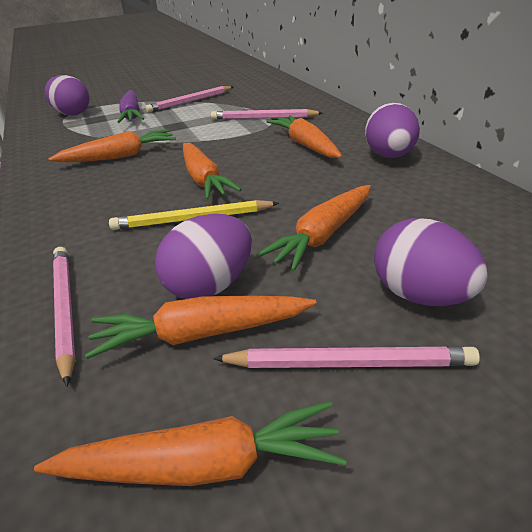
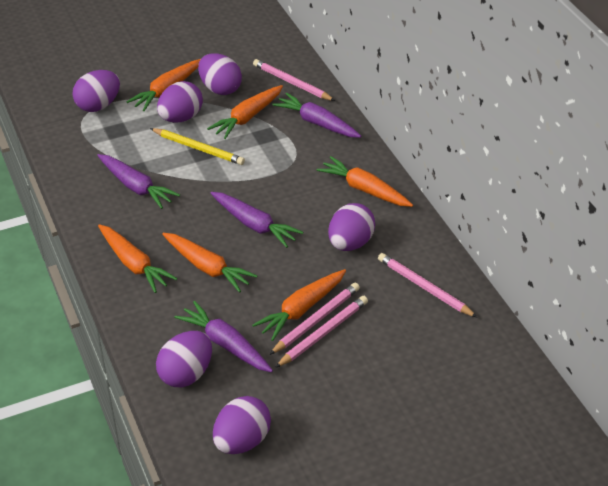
purple carrot: [118,90,144,123] = 1 -> [97,154,180,209] [174,301,273,372] [210,192,303,248] [272,93,361,138] = 4
purple egg: [45,75,89,116] [155,214,252,299] [365,103,420,158] [374,218,487,306] = 4 -> [72,70,120,112] [156,331,212,387] [157,81,203,123] [198,53,242,95] [213,396,271,454] [328,203,375,251] = 6

